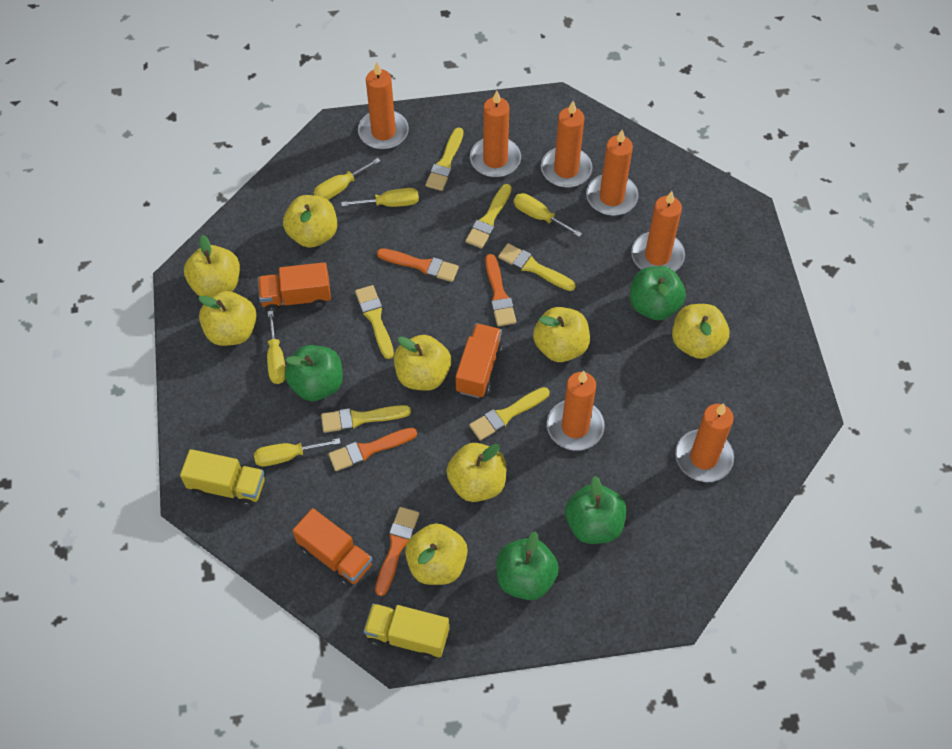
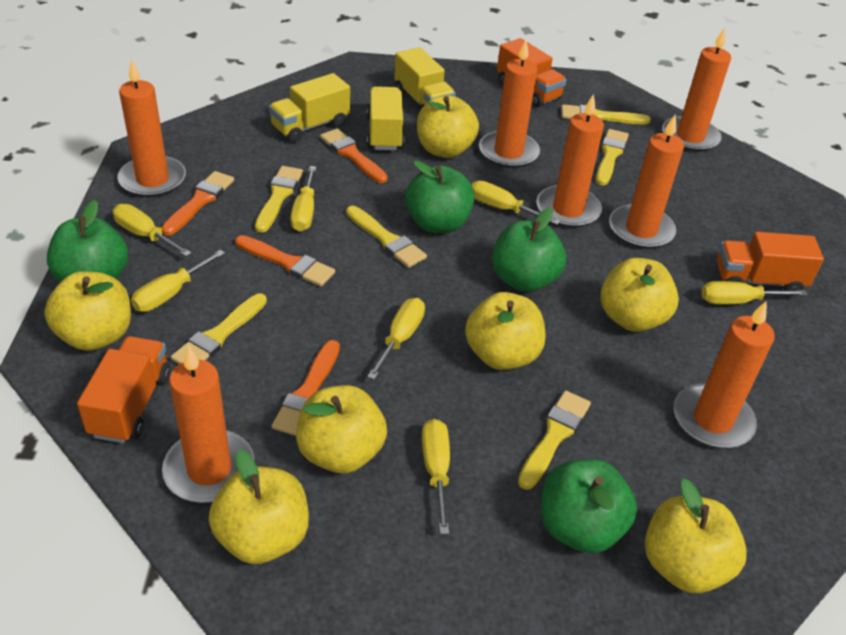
yellow apple: [184,235,240,298] [199,291,257,346] [283,195,337,248] [394,335,451,391] [405,523,468,585] [446,443,506,502] [533,307,590,362] [672,304,729,359] = 8 -> [44,271,131,351] [209,449,309,564] [296,385,387,473] [417,96,479,158] [465,292,545,370] [600,258,679,332] [645,478,747,593] = 7
yellow screwdriver: [254,438,340,466] [267,311,286,384] [314,158,380,200] [341,188,419,207] [514,193,582,237] = 5 -> [113,204,192,257] [131,250,225,312] [290,166,316,232] [367,298,425,380] [422,419,450,534] [472,181,561,225] [701,281,808,304] = 7
yellow truck: [180,449,265,507] [363,603,449,660] = 2 -> [269,73,350,143] [367,86,404,150] [394,47,456,112] = 3

